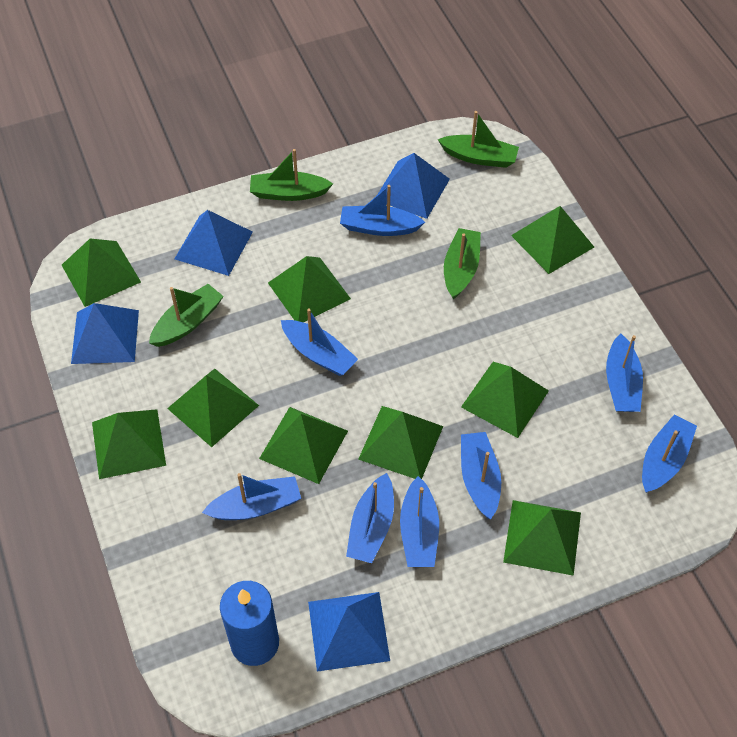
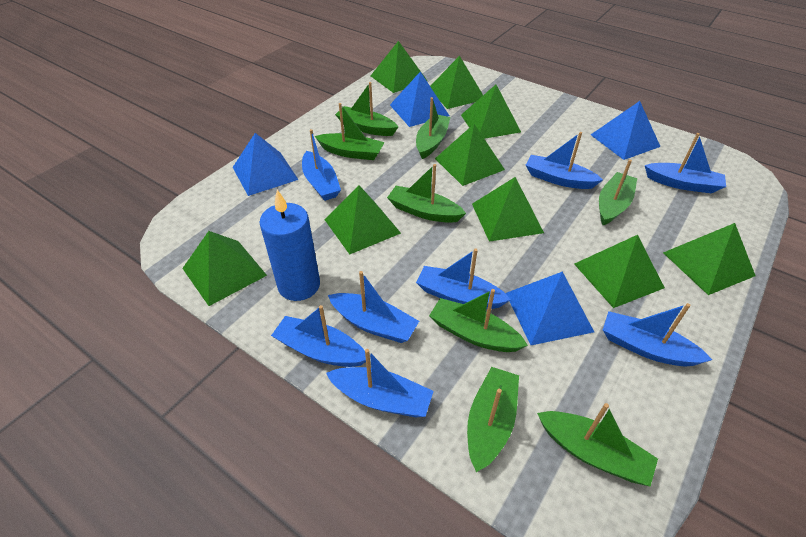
green boat: [149,284,224,347] [250,149,333,201] [438,111,519,168] [444,228,481,299] = 4 -> [315,103,384,160] [335,82,398,136] [387,164,466,223] [416,97,451,159] [429,289,528,352] [467,367,519,472] [537,403,658,487] [599,159,637,225] = 8

